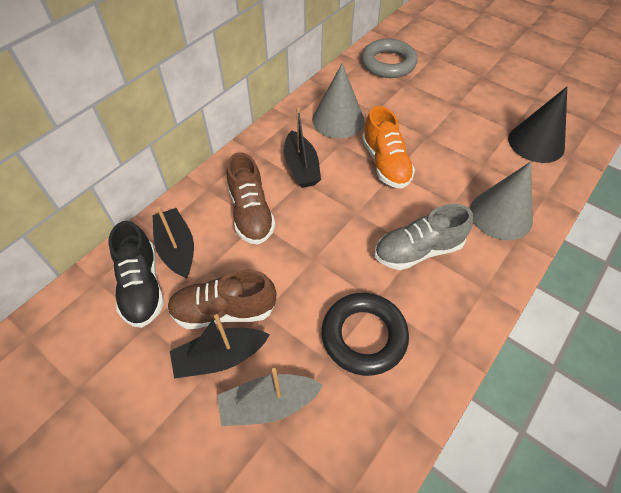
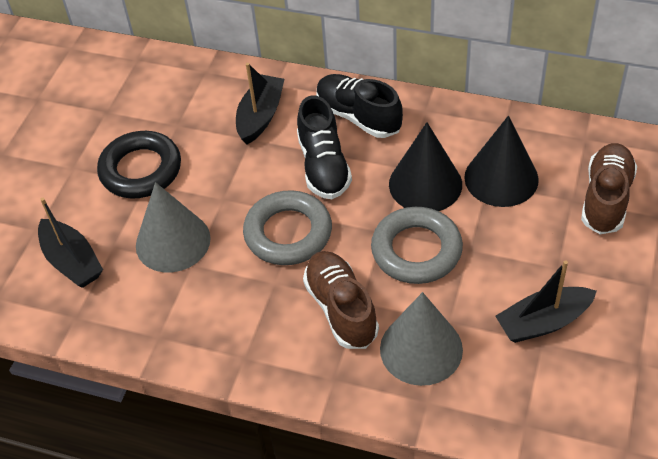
black cone: [508,87,567,163] = 1 -> [389,122,462,211] [464,116,539,207] = 2
black shoe: [108,221,164,328] = 1 -> [297,95,352,199] [316,74,403,138] = 2
grey boat: [217,368,323,426] = 1 -> none = 0
grey ring: [361,39,418,78] = 1 -> [243,190,332,265] [371,207,463,284] = 2
grey shoe: [375,204,473,270] = 1 -> none = 0
orange shoe: [362,106,415,188] = 1 -> none = 0

